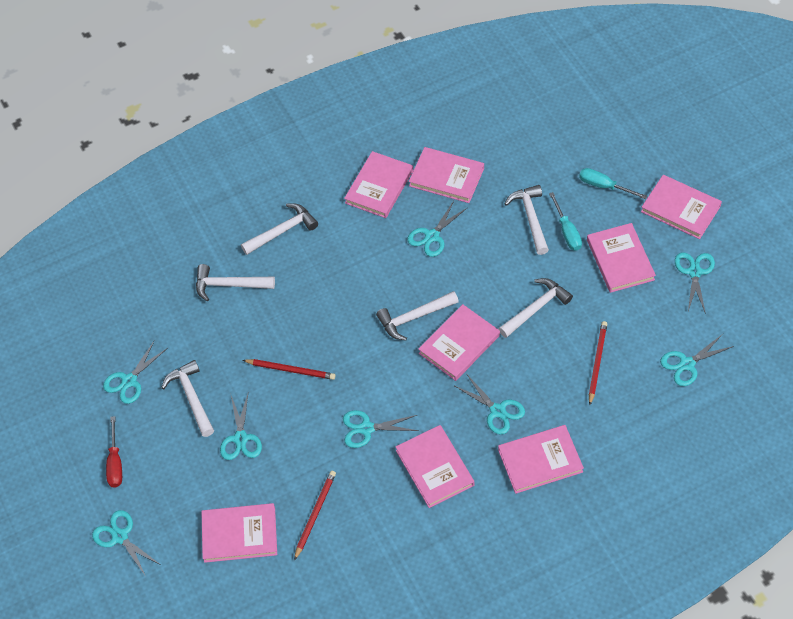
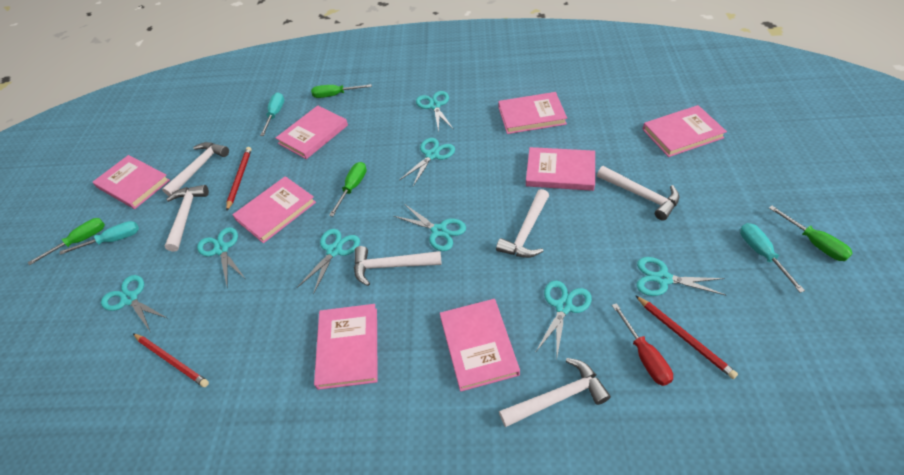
green screwdriver: none = 0 -> [28,218,105,265] [311,84,372,98] [329,162,367,216] [769,206,853,261] = 4
turquoise screwdriver: [549,192,582,251] [579,168,647,199] = 2 -> [60,221,139,255] [260,93,284,136] [740,223,805,293] = 3

